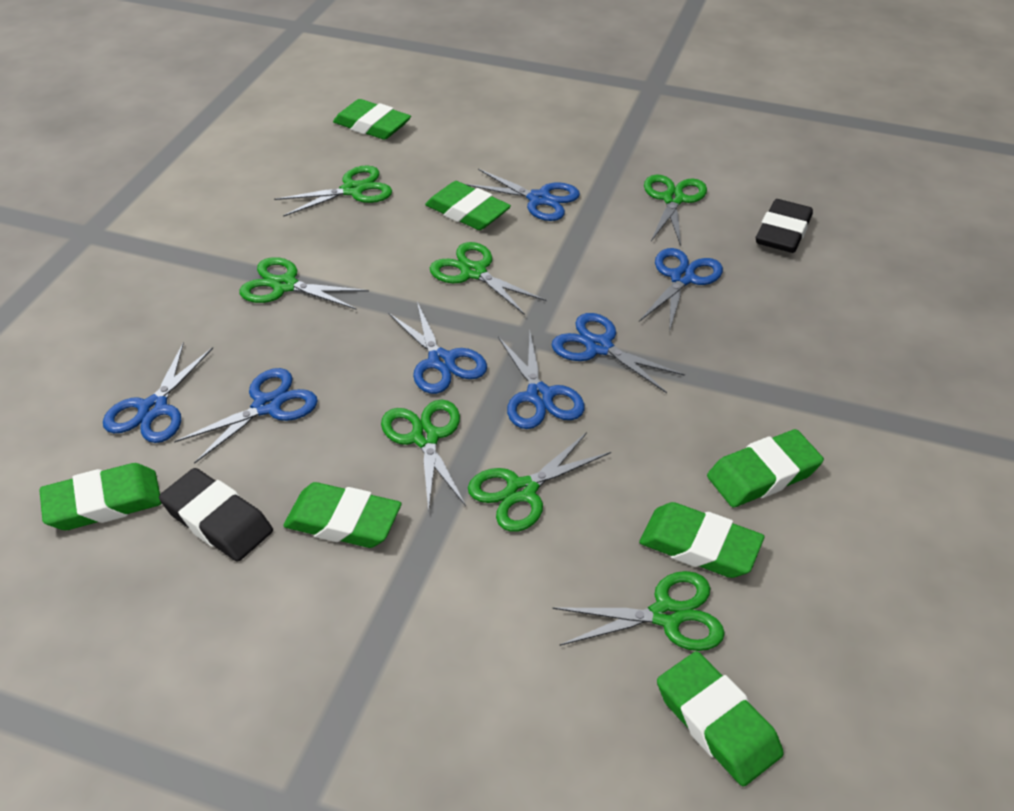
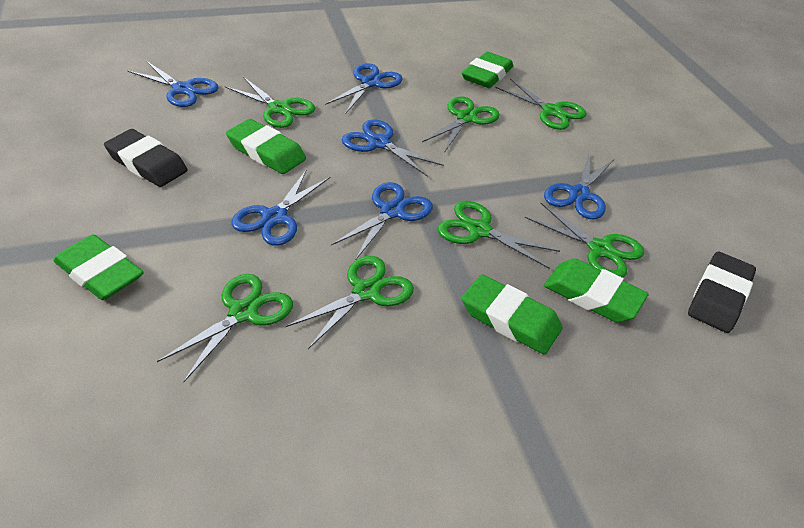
blue scissors: [103,342,213,443] [174,368,318,464] [388,302,487,394] [465,169,580,221] [498,333,585,429] [552,313,685,393] [639,248,723,333] = 7 -> [128,61,219,107] [232,169,330,246] [325,63,403,114] [331,182,433,261] [341,119,444,177] [544,154,614,219] = 6
green eraser: [39,463,161,530] [283,482,401,548] [333,99,411,140] [425,181,511,230] [639,502,764,578] [657,651,784,786] [707,429,824,507] = 7 -> [53,234,144,300] [226,119,306,174] [462,52,513,88] [462,274,563,355] [544,259,648,322] = 5

